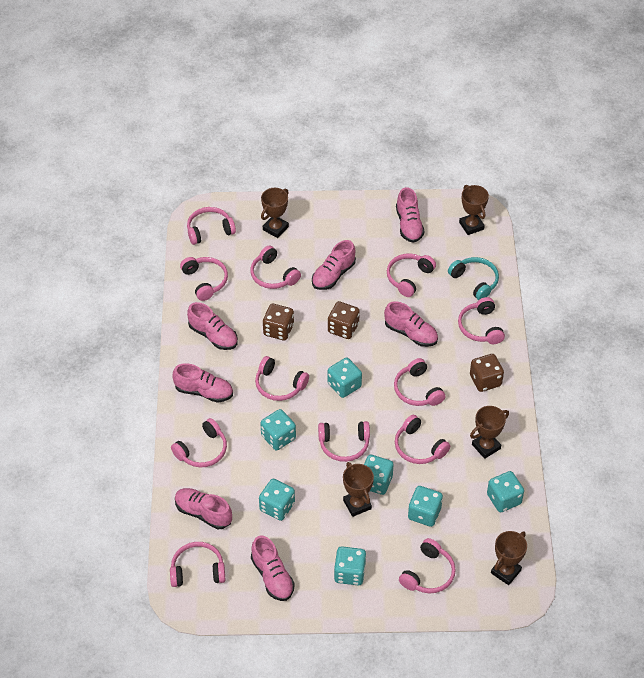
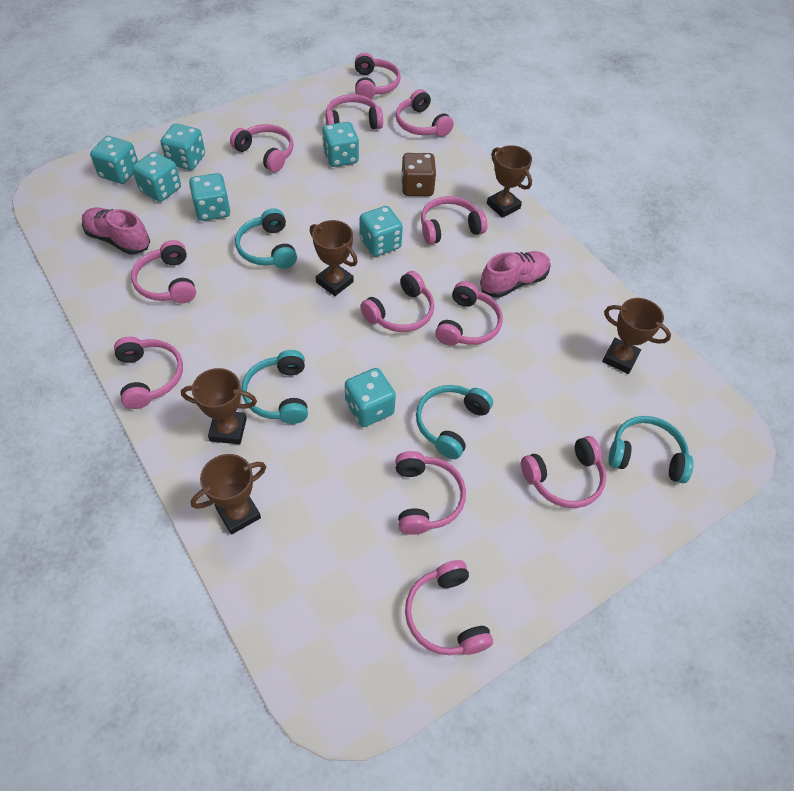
brown dice: [263,304,294,340] [328,301,360,339] [470,354,504,392] = 3 -> [401,153,436,196] = 1
pink shoe: [172,363,233,403] [175,488,232,529] [187,302,238,350] [251,536,295,601] [312,240,356,290] [384,301,438,347] [396,187,424,243] = 7 -> [82,208,150,255] [480,251,551,298] = 2
turquoise headphones: [448,257,499,300] = 1 -> [235,208,297,269] [242,350,308,424] [416,385,493,459] [609,416,694,483] = 4

